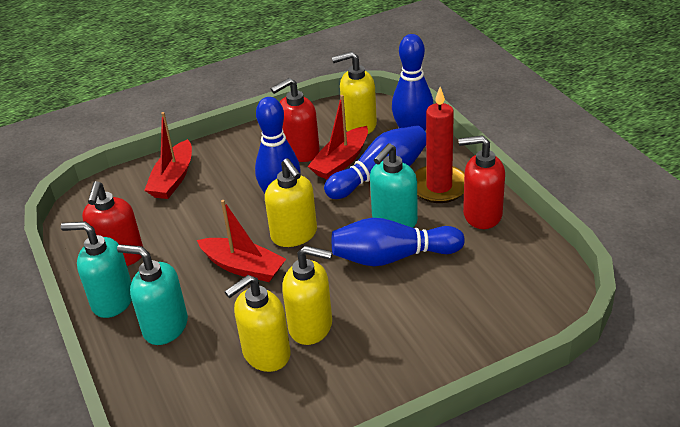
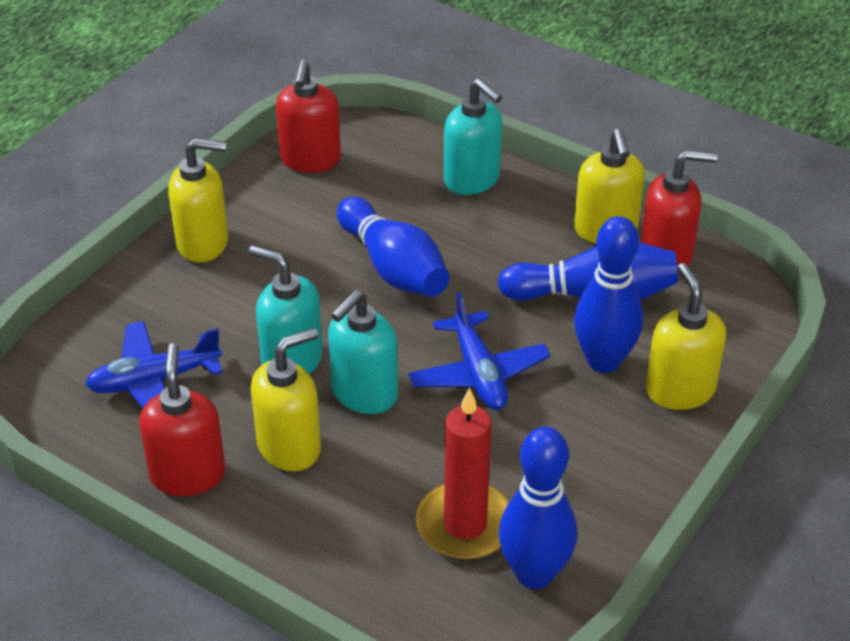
blue plane: none = 0 -> [85,321,223,408] [408,291,551,410] = 2
red boat: [144,112,192,199] [197,200,286,282] [308,95,368,179] = 3 -> none = 0

